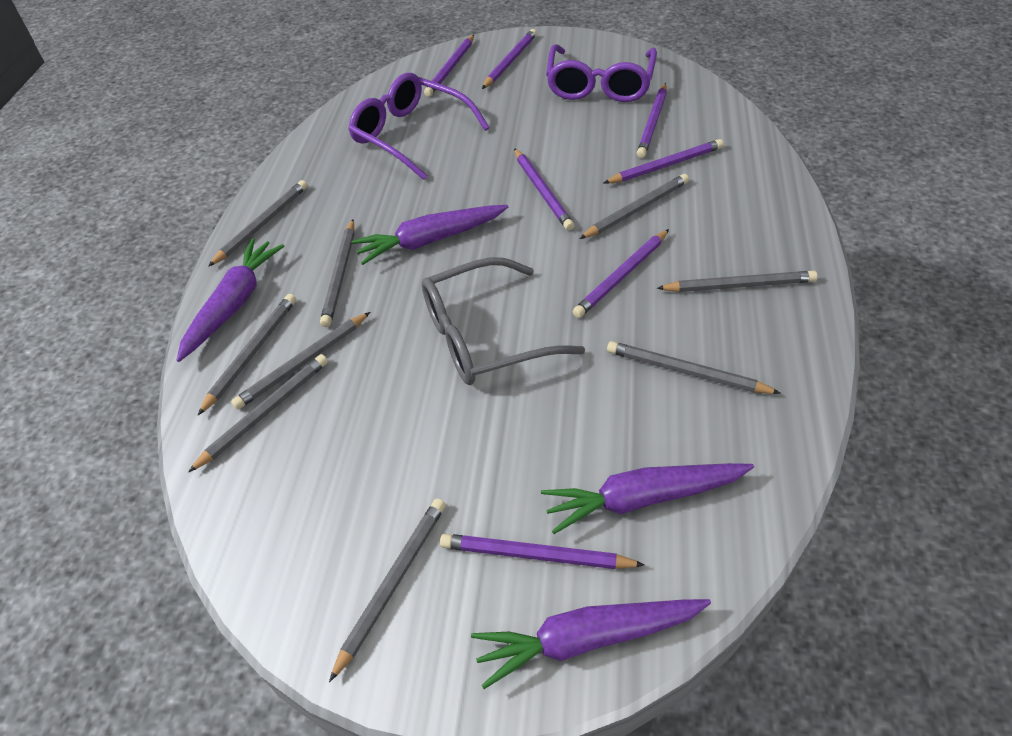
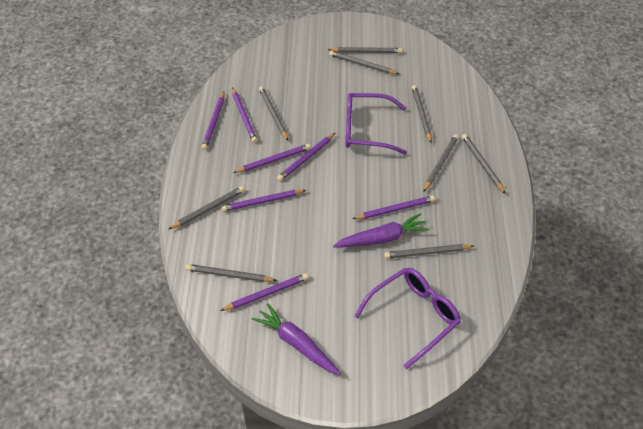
grey glasses: [422,257,585,385] = 1 -> none = 0
purple carrot: [176,238,284,362] [352,205,508,265] [471,599,711,689] [541,463,754,534] = 4 -> [252,303,341,375] [333,213,429,248] = 2

